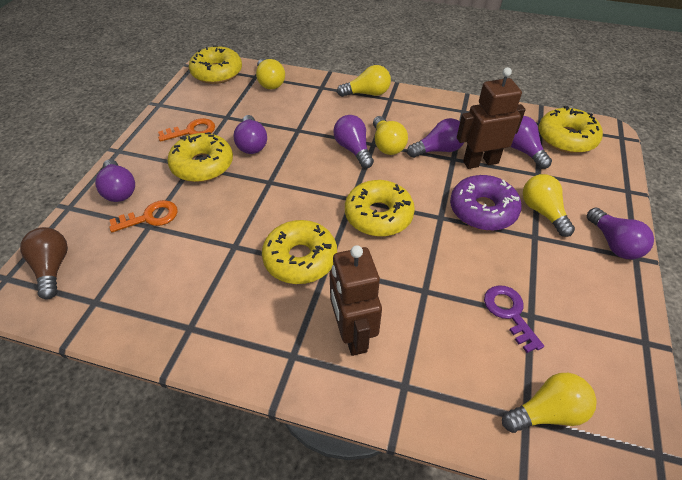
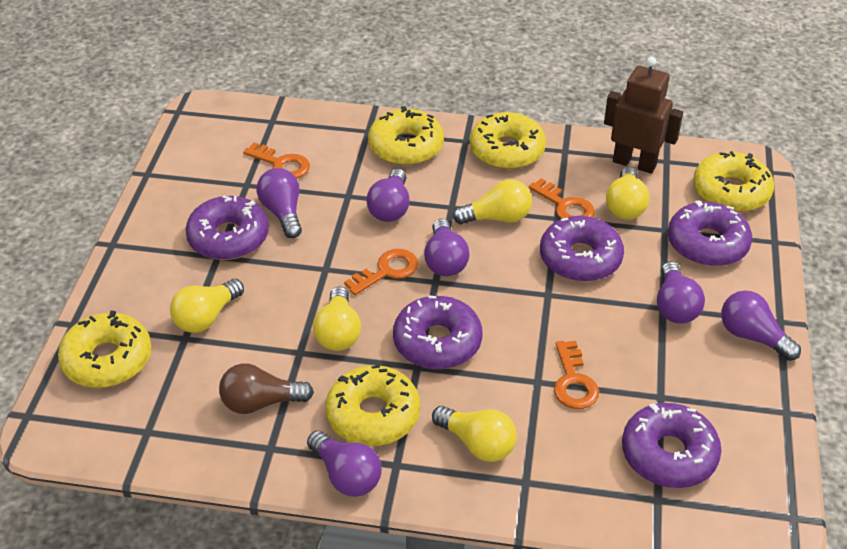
brown robot: [330,245,382,356] [457,67,526,169] = 2 -> [604,56,683,174] = 1
orange key: [109,200,178,233] [158,118,215,142] = 2 -> [243,143,310,179] [344,249,418,295] [529,178,595,219] [554,341,599,409] = 4
purple donut: [450,175,522,231] = 1 -> [185,195,269,260] [393,296,482,369] [540,216,624,282] [622,403,722,488] [668,200,752,266] = 5
purple key: [484,285,544,353] = 1 -> none = 0

